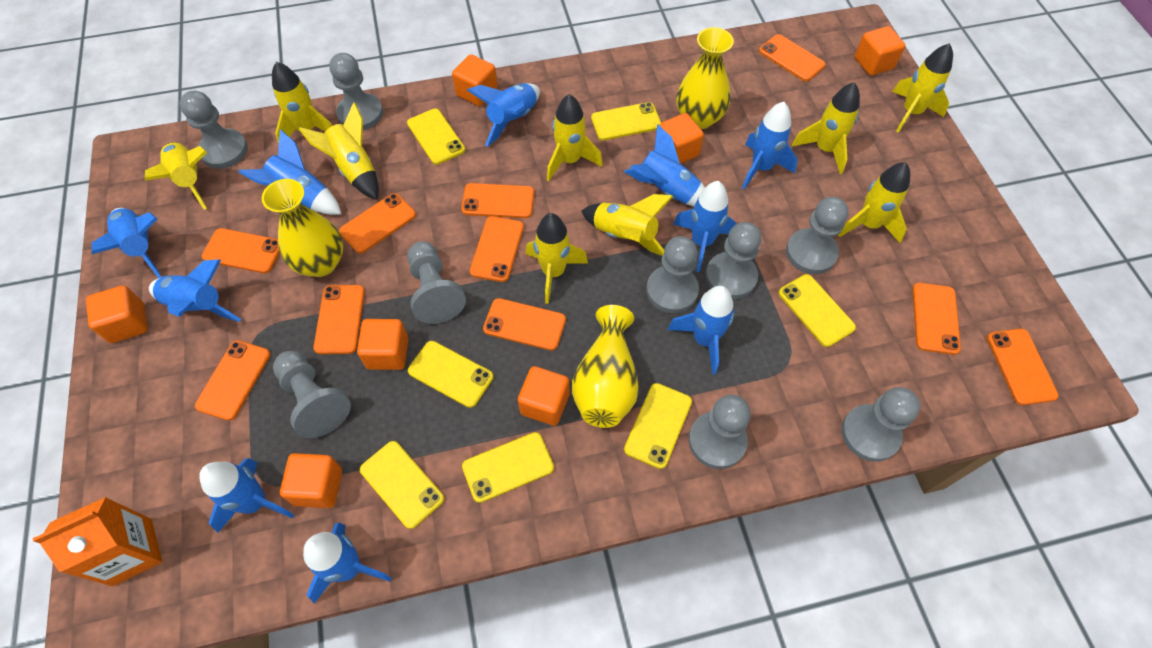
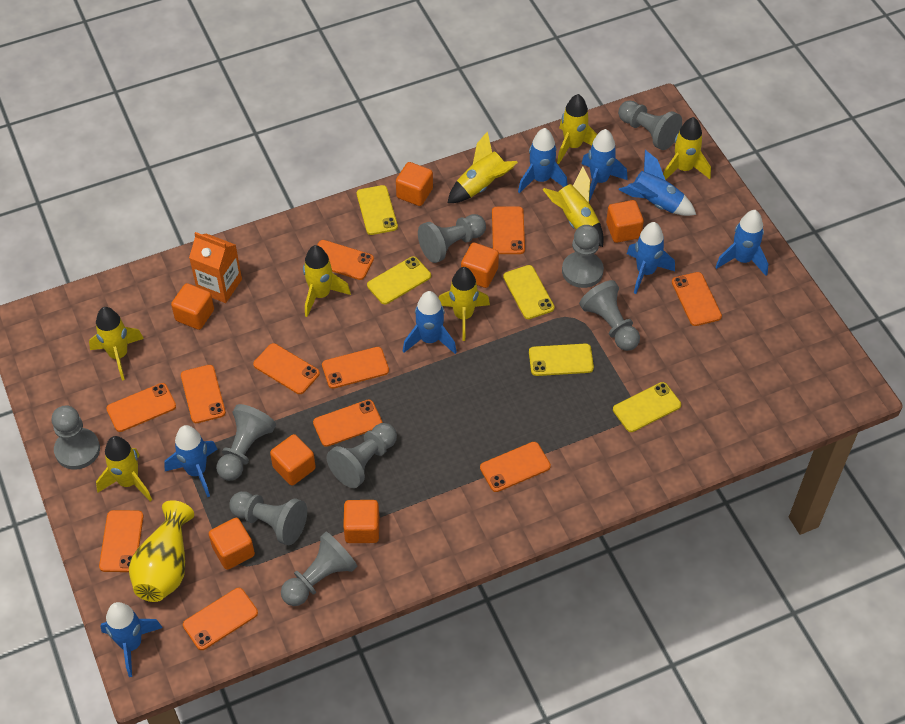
blue rocket: [92,208,161,278] [149,260,241,322] [199,458,294,533] [238,129,341,215] [303,523,391,603] [467,83,540,147] [624,124,705,207] [668,286,734,375] [673,181,736,272] [742,102,798,189] = 10 -> [100,602,163,677] [164,425,218,497] [403,291,457,354] [518,128,568,193] [582,129,628,201] [618,150,696,216] [627,222,675,294] [715,210,768,276] = 8
orange phone: [195,340,270,421] [202,228,280,273] [313,285,365,354] [339,193,416,253] [461,183,534,218] [470,216,524,282] [483,298,566,351] [759,34,826,81] [913,283,961,355] [987,328,1058,405] = 10 -> [99,510,144,572] [106,383,176,432] [181,365,226,423] [183,588,258,650] [253,343,320,394] [313,400,382,447] [317,240,374,280] [322,347,389,389] [480,442,551,492] [492,206,525,254] [672,272,722,326] = 11
yellow phone: [360,441,444,529] [407,108,465,165] [408,341,493,408] [462,432,554,503] [591,102,661,141] [624,383,692,469] [778,274,856,347] = 7 -> [357,185,398,235] [367,256,431,304] [503,265,554,319] [529,344,594,376] [613,382,681,432] = 5
yellow rocket: [145,142,208,210] [272,62,332,143] [299,102,379,200] [526,213,588,304] [547,94,603,181] [582,194,674,256] [792,82,860,174] [838,162,910,243] [892,43,953,133] = 9 -> [89,307,144,380] [96,436,152,501] [303,245,351,317] [439,267,490,341] [448,131,518,203] [542,167,604,247] [557,94,597,164] [663,117,711,180] = 8
yellow vase: [262,179,343,277] [572,305,639,428] [676,27,734,129] = 3 -> [129,500,194,602] = 1

